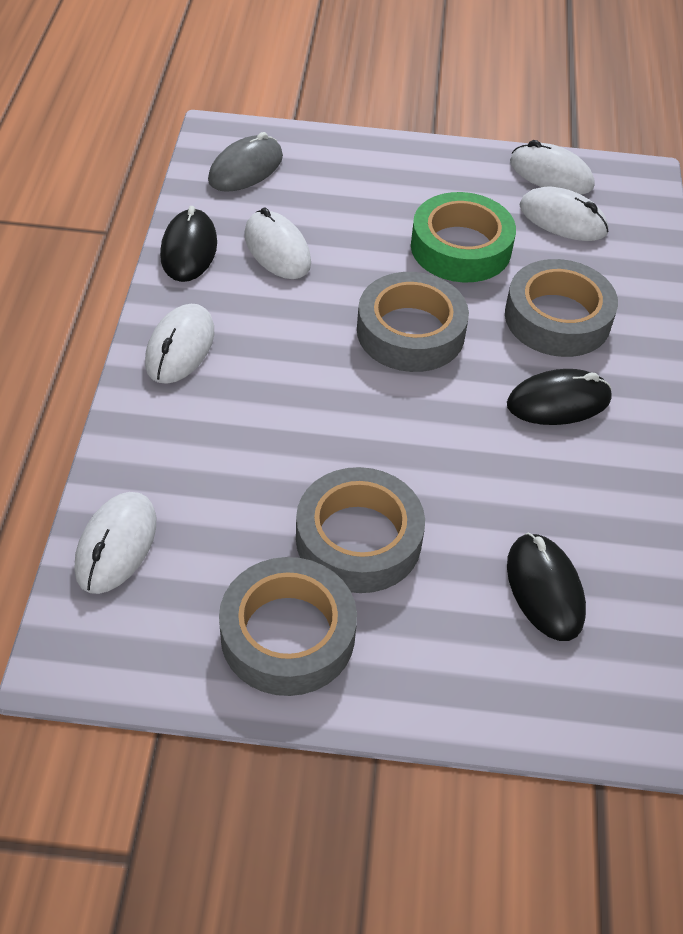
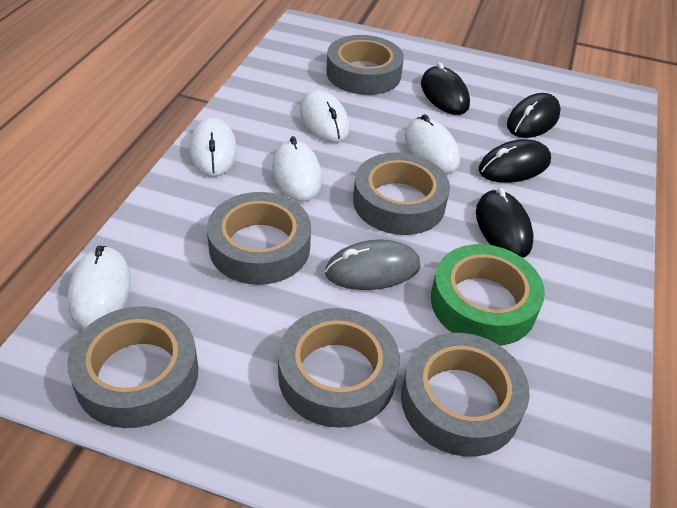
black mouse: [160,206,217,282] [507,369,612,425] [507,533,586,641] = 3 -> [421,62,470,115] [476,188,534,258] [479,139,551,183] [507,93,561,138] = 4
grey tape: [219,557,357,696] [296,467,425,593] [357,272,469,372] [505,259,618,357] = 4 -> [67,306,198,428] [207,192,311,285] [278,308,400,428] [326,35,404,95] [353,152,450,235] [401,333,530,457] = 6

